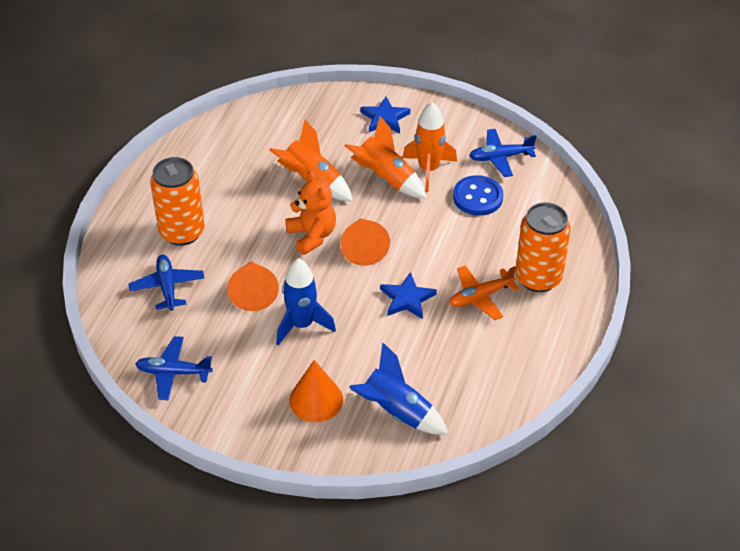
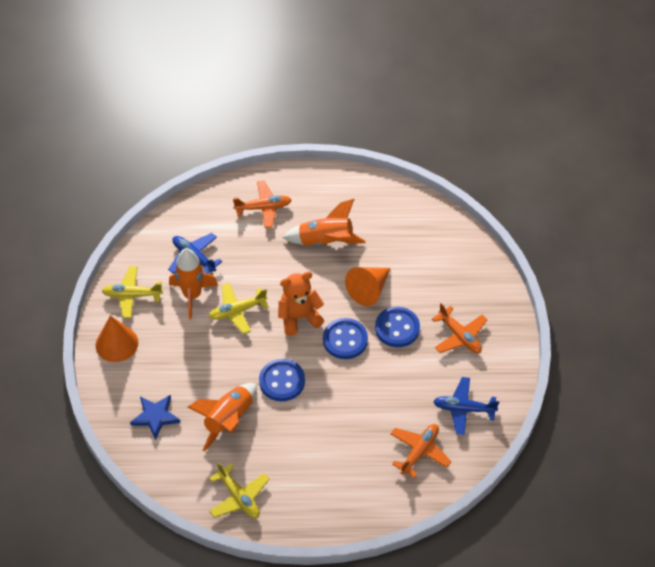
blue button: [453,175,503,216] = 1 -> [259,359,305,401] [323,318,368,359] [375,307,420,347] = 3
blue plane: [129,254,204,311] [135,336,213,400] [469,129,536,177] = 3 -> [168,233,222,274] [433,377,499,435] = 2
blue rocket: [276,258,336,346] [349,342,448,435] = 2 -> none = 0
blue star: [360,97,410,133] [380,272,437,319] = 2 -> [130,395,180,440] = 1
orange can: [150,157,205,246] [515,202,571,292] = 2 -> none = 0
orange cone: [227,261,279,311] [289,360,343,422] [340,218,390,266] = 3 -> [96,315,138,362] [345,267,391,306] = 2
orange plane: [449,265,519,320] = 1 -> [233,181,291,228] [391,424,452,478] [432,303,488,353] = 3
yellow plane: none = 0 -> [102,266,163,318] [209,283,269,334] [209,462,270,518] = 3

